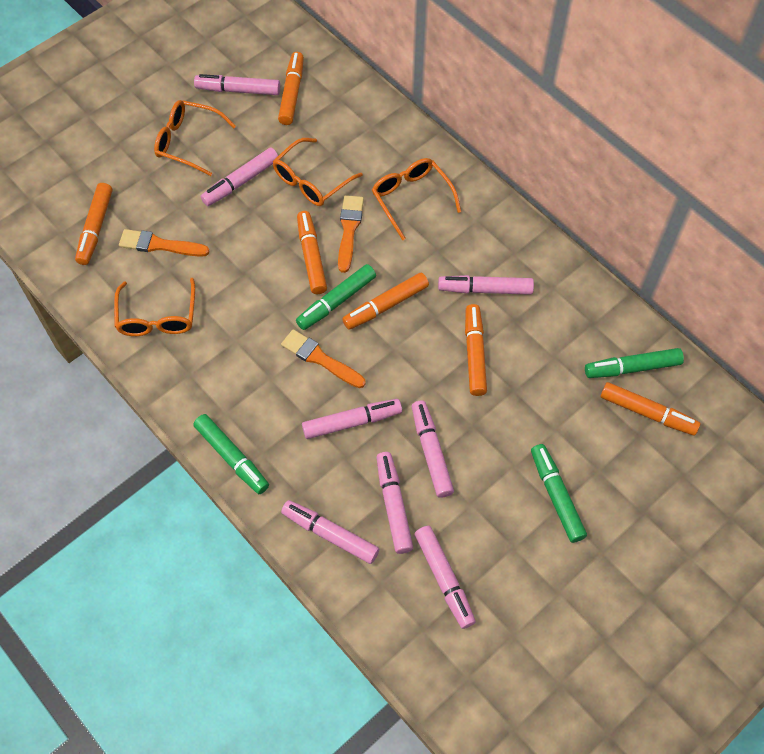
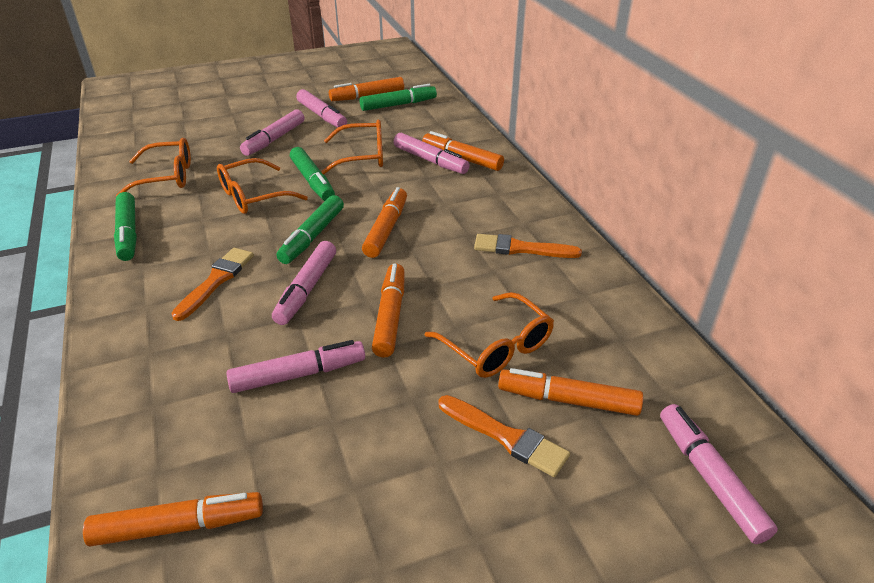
pink marker: [194,74,280,95] [201,147,278,206] [281,500,379,564] [302,399,402,439] [376,452,413,554] [412,400,454,498] [415,526,476,629] [438,275,534,295] = 8 -> [226,340,365,393] [240,110,304,156] [272,241,336,325] [296,89,347,127] [394,133,470,174] [660,404,778,544] = 6

